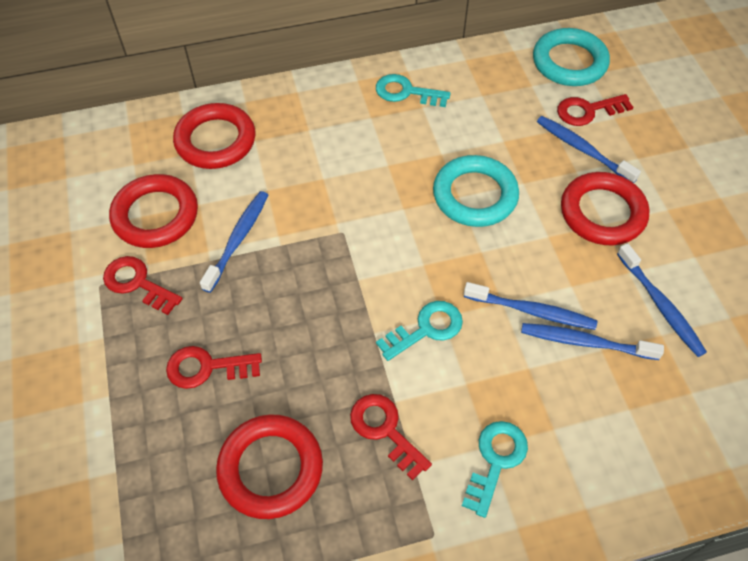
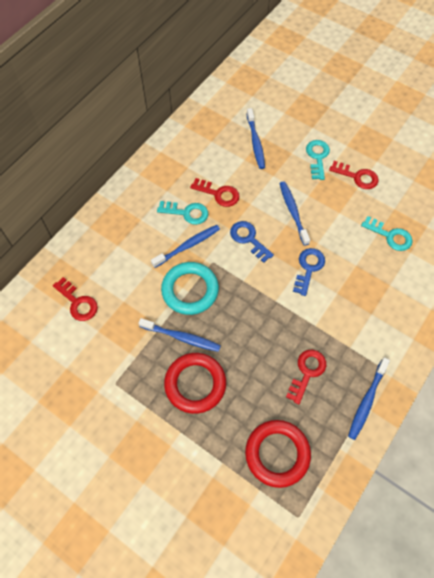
blue key: none = 0 -> [230,221,274,263] [293,248,325,296] = 2
red ring: [109,174,198,248] [173,103,256,169] [216,415,323,519] [561,172,650,245] = 4 -> [164,353,226,414] [245,420,311,488] = 2
turquoise ring: [433,155,519,227] [533,28,610,86] = 2 -> [161,262,219,315] = 1

